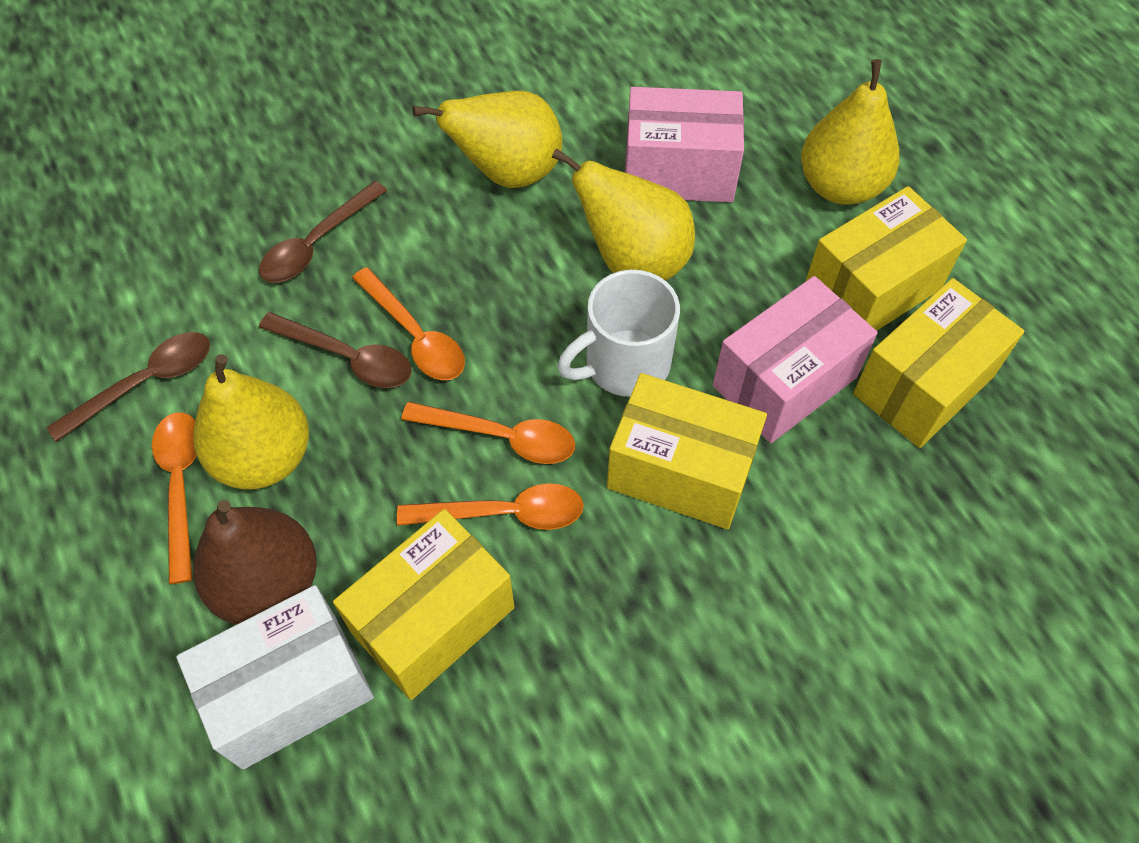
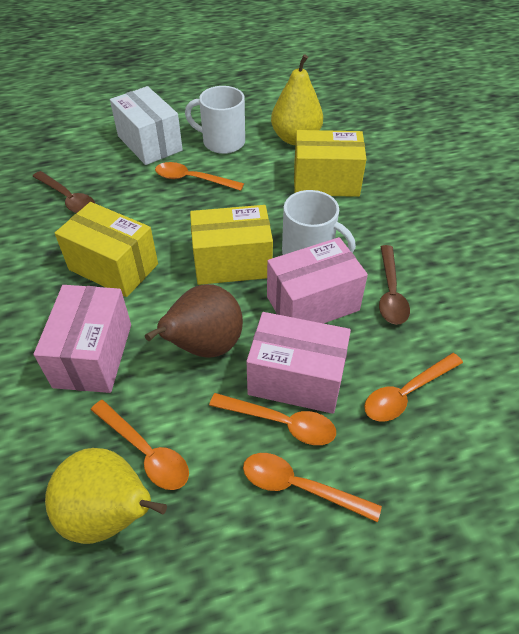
brown spoon: [47,332,210,442] [259,181,387,283] [259,312,412,388] = 3 -> [32,171,95,213] [379,245,410,325] = 2
orange spoon: [152,412,197,584] [352,267,465,380] [397,483,584,530] [401,402,575,464] = 4 -> [91,400,189,490] [155,162,244,191] [209,393,336,445] [243,453,382,522] [364,353,463,421] = 5
pink box: [625,87,744,202] [713,276,878,443] = 2 -> [34,285,131,393] [246,312,351,414] [267,237,368,324] = 3
white mug: [557,270,680,397] = 1 -> [185,86,245,154] [282,190,356,255] = 2
yellow box: [333,509,514,700] [607,373,767,529] [805,186,967,331] [853,278,1024,448] = 4 -> [55,202,158,297] [190,205,273,285] [294,130,366,197] = 3
yellow pear: [193,354,309,490] [413,91,562,188] [552,148,695,281] [801,59,899,205] = 4 -> [45,448,167,544] [271,54,323,145] = 2

